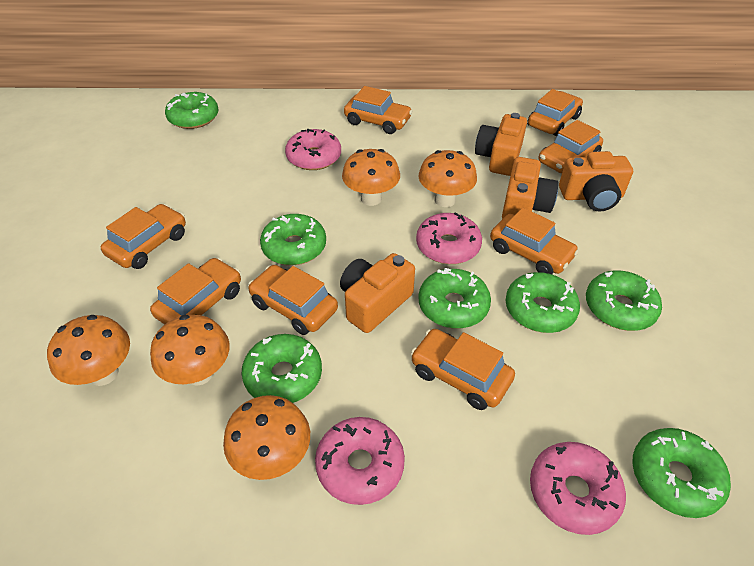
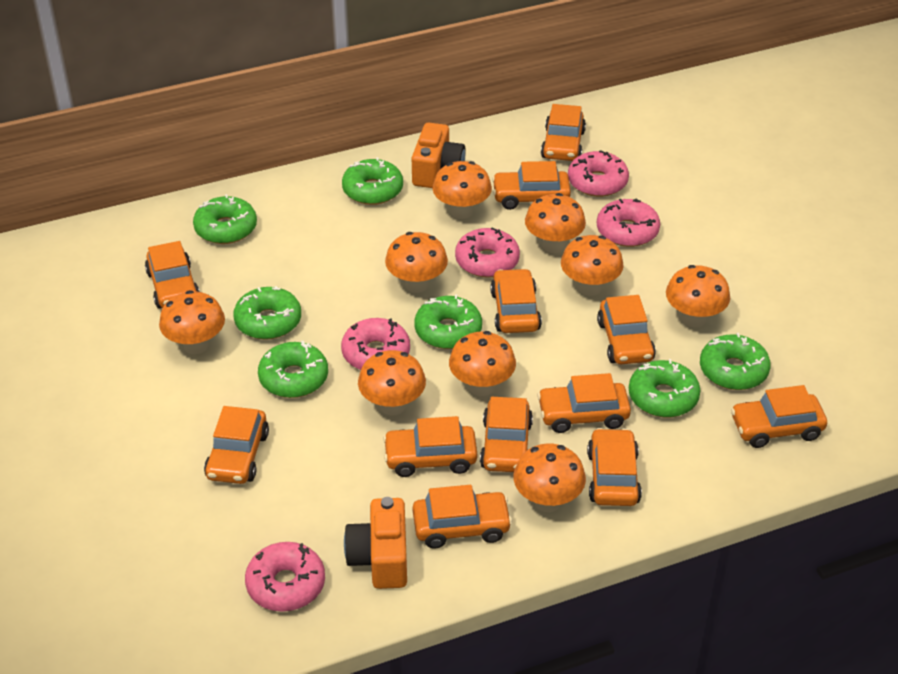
orange camera: [340,253,415,333] [475,113,527,176] [502,157,559,219] [559,151,633,212] = 4 -> [344,497,407,589] [412,122,466,188] = 2
orange car: [101,204,186,269] [150,258,241,325] [248,265,338,335] [344,86,413,134] [411,329,515,410] [490,208,579,274] [527,89,583,137] [538,120,603,173] = 8 -> [145,241,200,309] [204,406,269,484] [383,416,477,477] [413,485,512,548] [480,397,533,472] [490,268,542,333] [492,161,571,210] [537,373,631,433] [541,104,586,161] [587,428,642,506] [597,295,656,364] [731,385,827,448] = 12
orange mushroom: [47,315,130,386] [150,315,230,386] [223,395,310,480] [342,149,400,206] [418,150,477,207] = 5 -> [159,290,225,354] [358,350,426,416] [385,232,448,293] [433,161,492,219] [449,331,516,396] [513,443,586,512] [525,193,586,253] [561,235,624,296] [666,265,730,327] = 9
pink donut: [285,129,341,170] [315,417,405,505] [416,213,482,264] [530,442,626,535] = 4 -> [245,542,325,612] [341,318,410,370] [455,227,520,278] [568,150,629,197] [597,198,660,247] = 5

